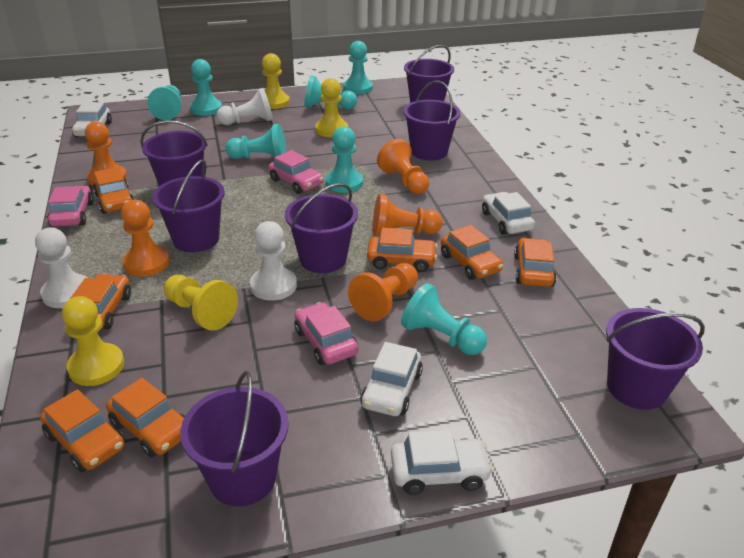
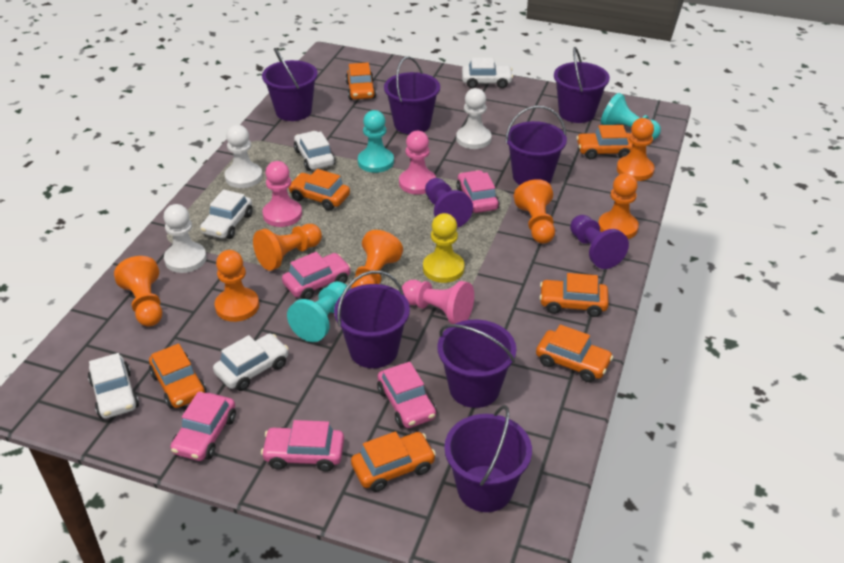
orange pawn: [85,121,127,186] [121,200,170,277] [348,263,418,321] [372,194,443,237] [377,139,429,194] = 5 -> [114,256,162,326] [215,250,259,322] [253,224,322,271] [351,230,403,288] [514,179,555,244] [598,173,639,239] [617,118,655,181] = 7
pink car: [47,186,94,227] [269,150,324,194] [294,302,359,365] = 3 -> [170,392,236,461] [261,420,344,472] [282,252,351,300] [377,362,437,428] [456,170,499,213] = 5
pink pawn: none = 0 -> [262,161,302,227] [399,131,436,195] [402,280,474,324] = 3
purple pawn: none = 0 -> [425,178,473,228] [570,215,629,269] = 2
turquoise pawn: [147,85,182,120] [190,59,222,116] [225,124,286,159] [304,75,357,110] [326,126,363,193] [344,41,373,94] [401,283,487,355] = 7 -> [287,281,349,342] [358,110,394,173] [601,93,661,140] = 3
white car: [72,102,112,137] [360,342,423,416] [391,430,493,495] [482,192,535,235] = 4 -> [88,353,139,419] [200,189,253,239] [213,334,289,391] [294,131,335,171] [462,58,513,88] = 5
yellow pawn: [62,296,124,386] [164,275,238,331] [262,53,290,109] [315,78,348,137] = 4 -> [423,213,465,283] = 1

